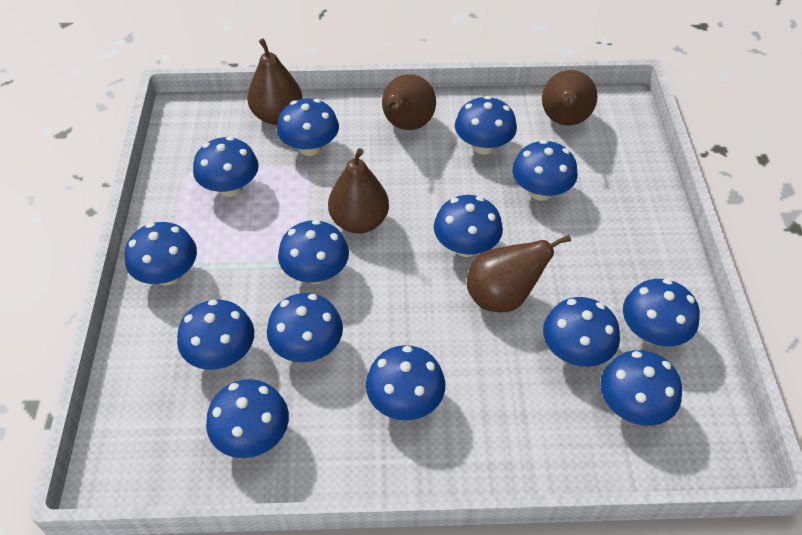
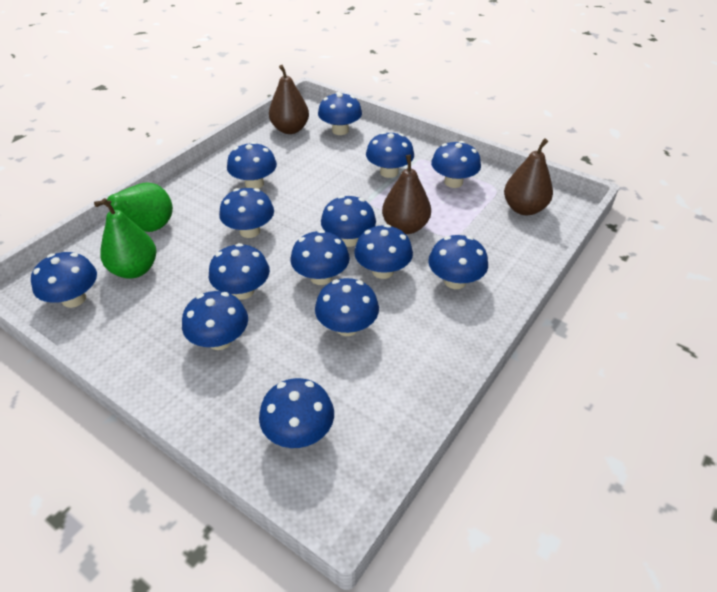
brown pear: [247,38,302,125] [328,148,389,234] [382,74,436,130] [467,235,571,312] [542,70,597,125] = 5 -> [269,65,309,134] [382,155,431,234] [504,138,553,215] = 3
green pear: none = 0 -> [94,182,173,232] [100,198,157,279] = 2

